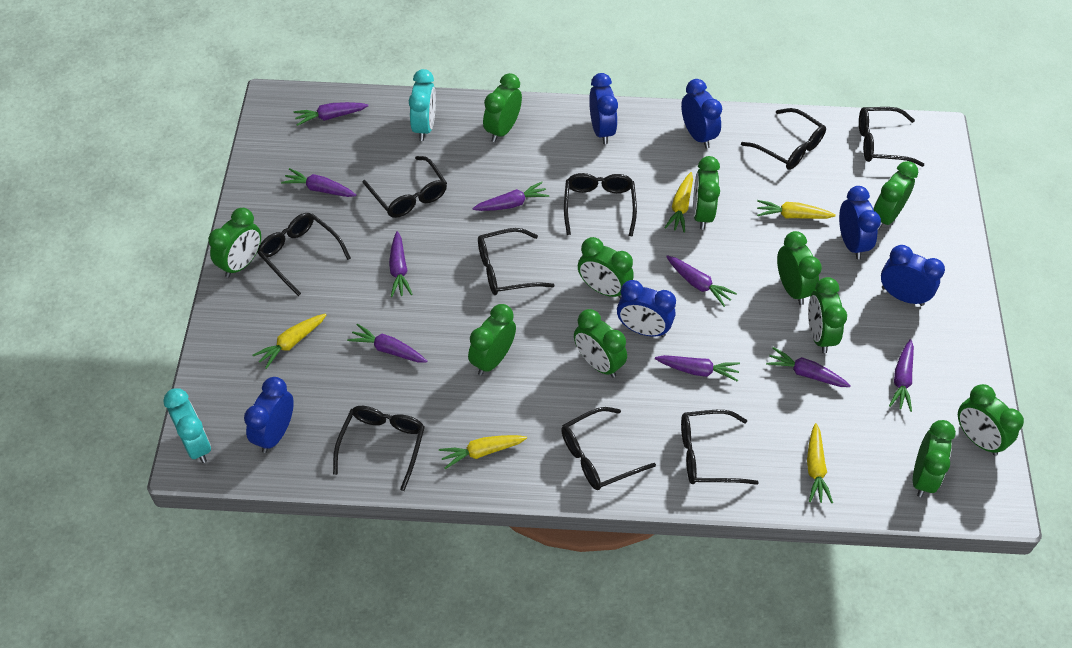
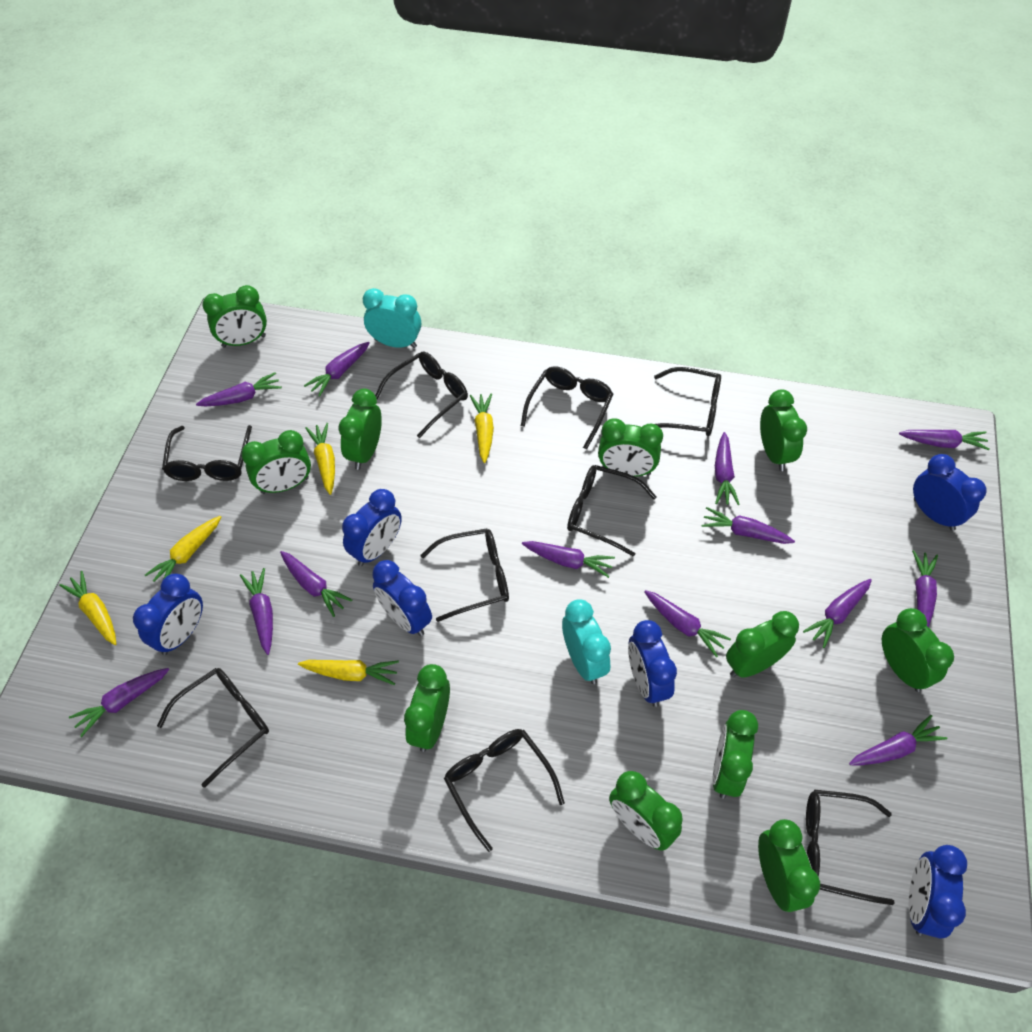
purple carrot: [281,168,356,197] [294,102,369,126] [347,324,427,363] [389,231,413,297] [472,182,549,211] [655,355,740,382] [666,255,737,307] [766,347,851,387] [889,339,914,412] = 9 -> [69,668,169,737] [196,372,282,406] [240,568,273,655] [280,551,352,617] [304,342,370,397] [522,541,615,578] [644,590,731,657] [701,507,795,544] [715,432,740,505] [803,579,872,648] [849,715,948,765] [899,430,990,450] [912,550,938,627] = 13

